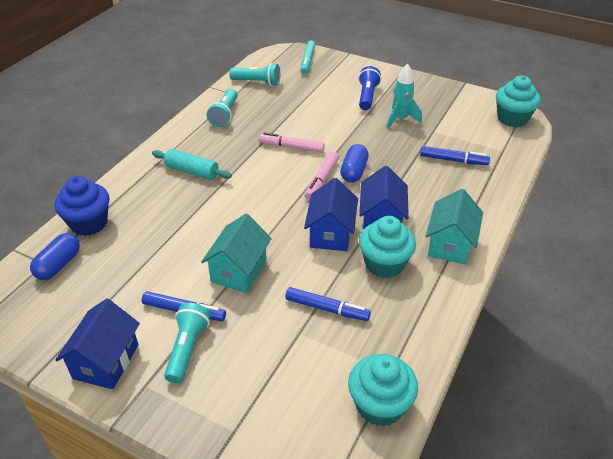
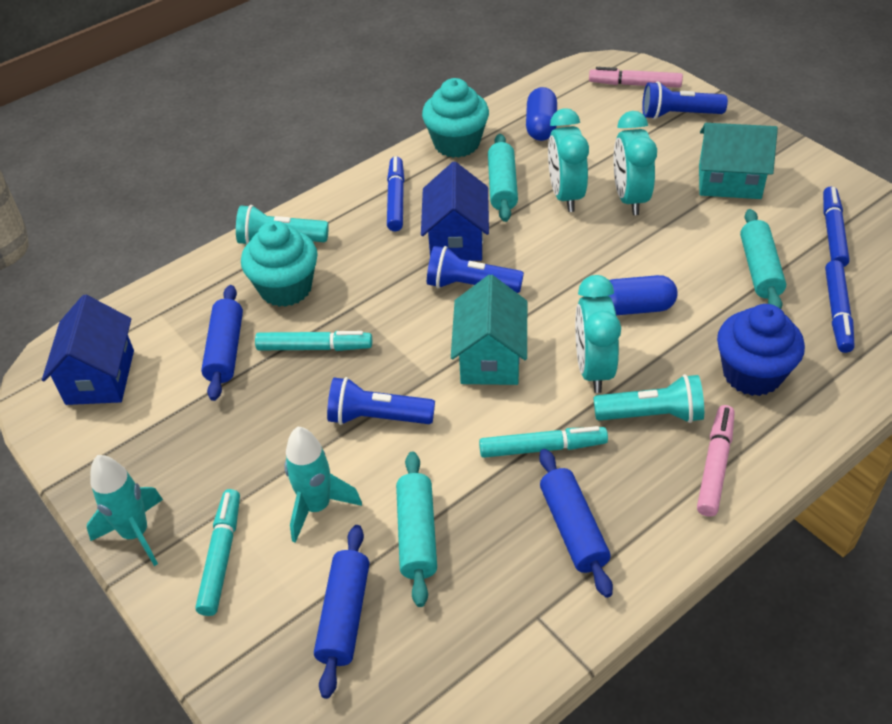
blue flashlight: [358,66,381,110] = 1 -> [327,377,435,425] [427,246,524,293] [642,81,728,120] = 3
blue house: [56,299,140,389] [304,178,358,251] [359,166,409,230] = 3 -> [42,295,134,405] [421,162,489,261] = 2
blue rolling pin: none = 0 -> [201,285,243,401] [314,525,369,699] [539,449,613,598] = 3
turquoise clock: none = 0 -> [548,108,589,212] [575,275,621,393] [613,111,657,215] = 3
turquoise cupcake: [348,354,418,427] [359,216,416,278] [496,75,541,127] = 3 -> [241,221,318,307] [422,78,489,158] = 2
turquoise flashlight: [164,303,211,383] [207,89,238,127] [229,63,280,86] = 3 -> [236,205,329,244] [593,374,704,423] = 2
turquoise marker: [300,40,315,74] = 1 -> [195,489,240,616] [255,331,372,351] [479,426,608,458] = 3
turquoise rocket: [387,63,422,129] = 1 -> [87,455,163,566] [284,427,362,543] = 2
turquoise rolling pin: [152,149,232,180] = 1 -> [396,452,437,607] [488,134,518,222] [740,209,786,309] = 3

